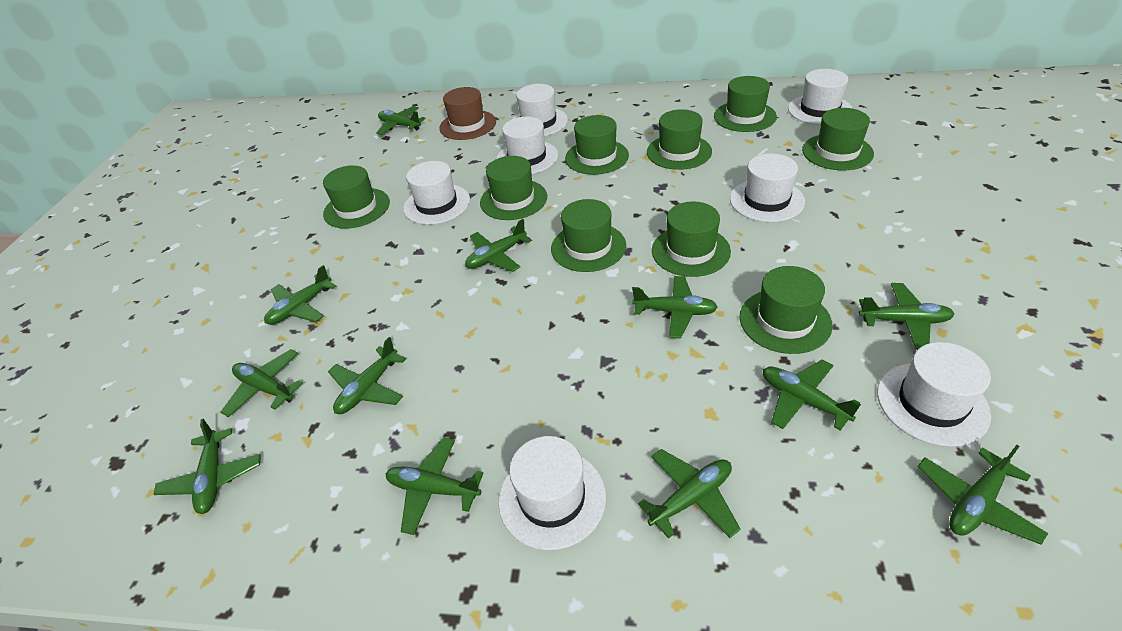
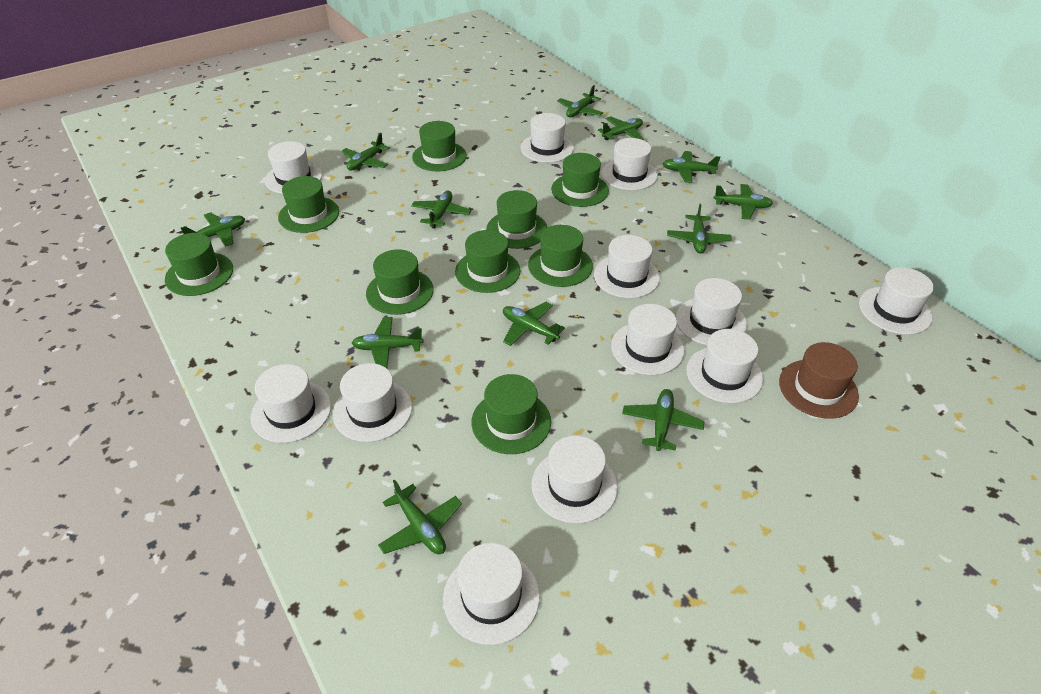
white hat: [403,161,470,225] [496,117,558,174] [498,436,606,550] [513,84,568,136] [730,153,805,222] [788,69,853,125] [877,342,991,447] = 7 -> [251,364,331,443] [265,141,322,194] [333,363,412,442] [443,543,540,645] [521,113,574,163] [531,436,618,524] [594,235,660,298] [602,138,658,190] [611,304,684,375] [676,278,747,345] [687,329,763,403] [859,267,934,335] = 12

